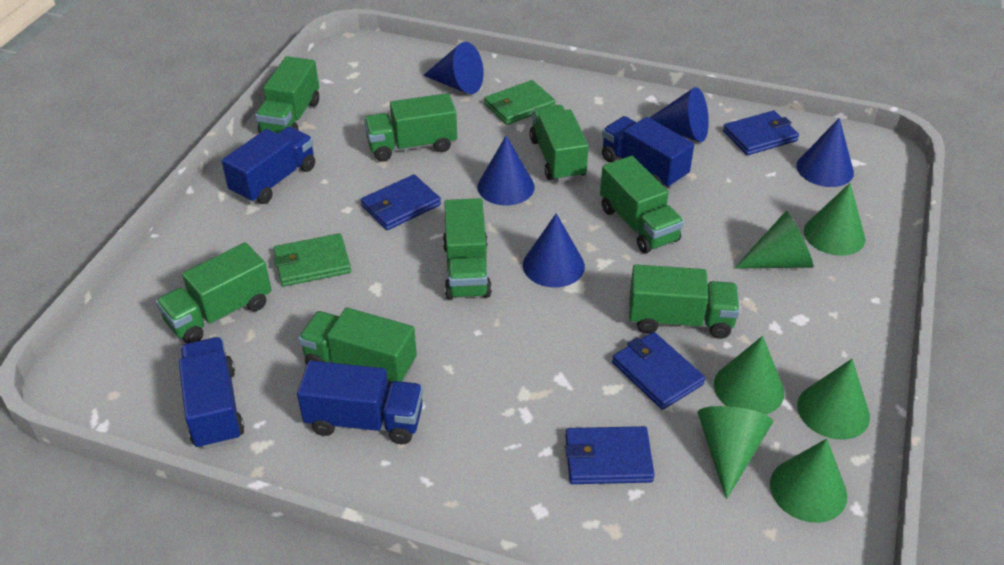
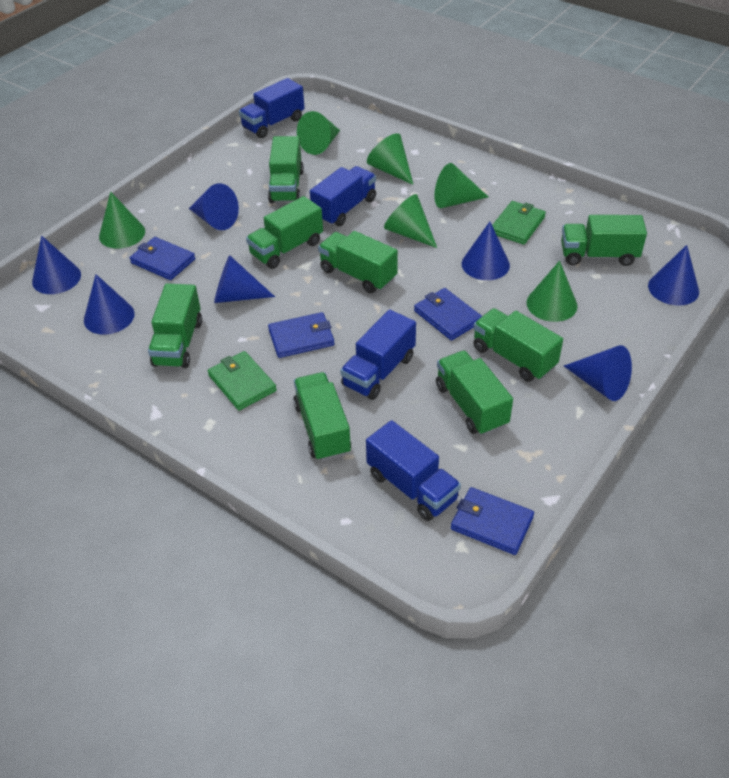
blue cone: [423,42,484,94] [478,135,535,205] [523,213,585,288] [650,87,709,142] [796,118,854,187] = 5 -> [32,235,81,294] [84,274,135,335] [189,183,239,230] [214,255,275,303] [462,222,510,280] [564,345,632,401] [648,245,699,306] = 7

